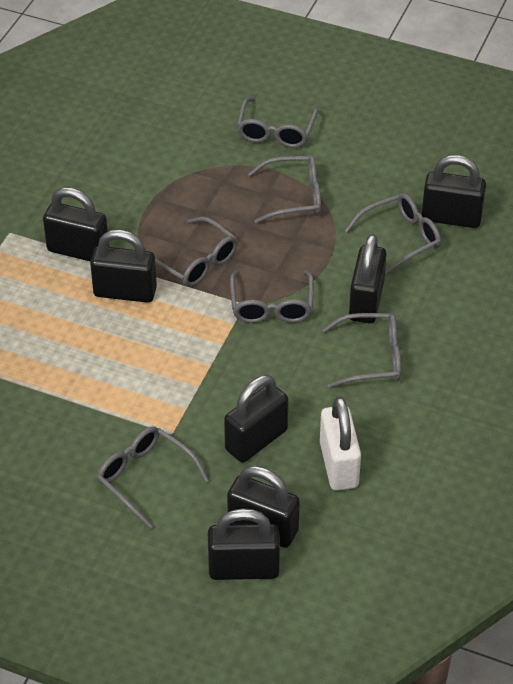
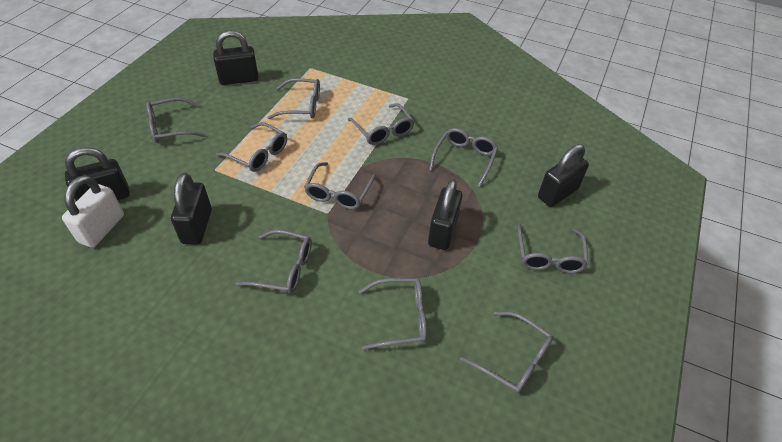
black padlock: [43,187,109,262] [90,230,157,303] [208,508,280,580] [224,375,288,463] [227,466,300,548] [349,234,386,323] [422,155,486,228] = 7 -> [65,147,130,201] [171,173,212,245] [213,30,259,85] [428,179,462,250] [538,144,589,207] = 5
grey glasses: [97,426,209,529] [155,217,238,287] [230,270,314,323] [237,97,318,148] [248,155,321,224] [322,313,401,388] [345,193,441,275] = 7 -> [146,98,206,143] [216,122,287,172] [235,230,312,294] [267,78,320,119] [304,162,376,209] [348,103,414,145] [359,278,427,350] [429,128,498,187] [460,311,553,394] [518,224,588,273] = 10

